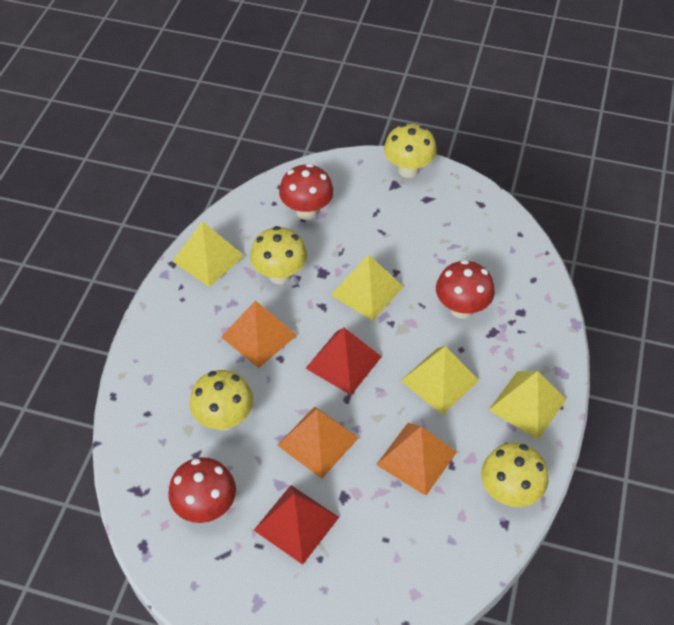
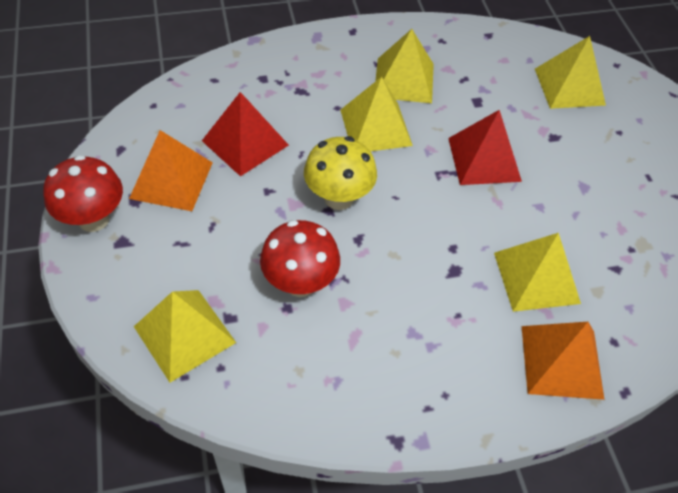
orange pyramid: [221,301,297,368] [277,406,359,479] [376,423,457,496] = 3 -> [129,130,213,211] [522,322,605,400] = 2
red mushroom: [168,457,236,523] [279,164,334,220] [436,260,495,319] = 3 -> [43,155,123,232] [260,220,340,297] = 2
yellow mushroom: [190,370,253,430] [250,226,307,284] [384,123,437,178] [481,443,548,507] = 4 -> [304,136,377,210] = 1
yellow pyramid: [172,221,244,287] [331,254,403,321] [401,346,479,415] [489,371,566,440] = 4 -> [134,290,236,382] [340,77,413,151] [375,29,434,103] [494,233,581,312] [535,36,606,109] = 5

